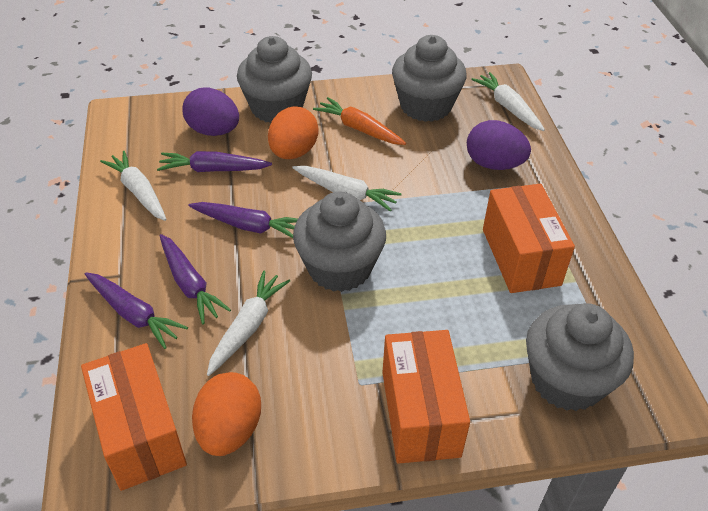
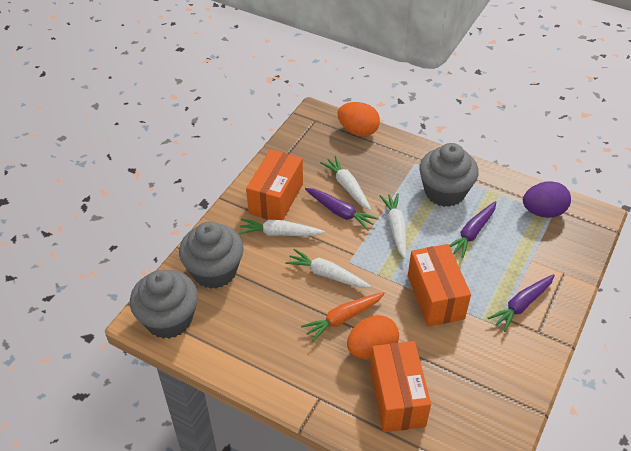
grey cupcake: [237,36,312,123] [293,192,386,292] [392,35,467,122] [526,303,634,411] = 4 -> [130,270,198,339] [179,221,244,289] [419,143,479,207] = 3
purple carrot: [85,272,188,349] [157,151,272,172] [160,234,231,325] [188,202,298,238] = 4 -> [305,188,379,231] [449,201,496,258] [488,274,555,332] = 3
purple egg: [182,88,239,136] [467,120,531,170] = 2 -> [523,181,571,218] = 1

